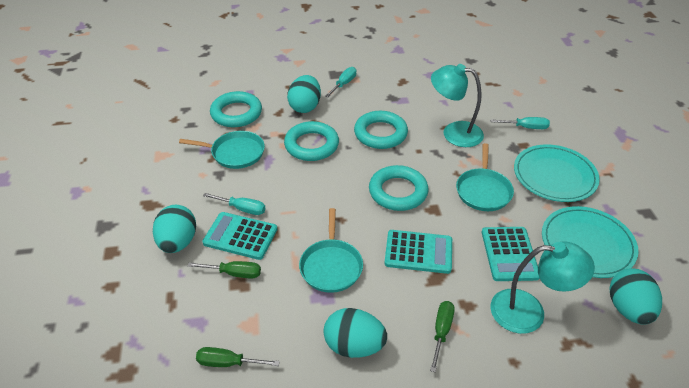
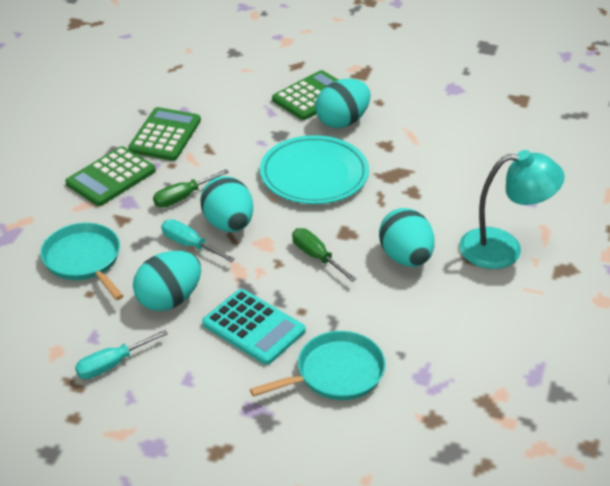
green calculator: none = 0 -> [65,146,156,206] [128,107,201,161] [272,70,338,120] = 3
green screwdriver: [188,261,261,279] [196,347,280,367] [430,301,455,372] = 3 -> [153,169,229,208] [292,228,356,282] = 2
turquoise calculator: [203,212,277,260] [384,230,452,274] [482,227,540,281] = 3 -> [202,289,305,365] = 1
turquoise lamp: [431,64,484,147] [490,241,595,334] = 2 -> [459,150,565,269] = 1
turquoise pan: [179,131,265,169] [299,208,363,293] [456,143,514,211] = 3 -> [40,223,123,300] [250,331,386,400] = 2
turquoise plate: [514,144,600,202] [542,206,638,278] = 2 -> [260,135,369,204] = 1
turquoise ring: [210,91,262,127] [284,121,339,161] [354,111,408,149] [369,165,428,211] = 4 -> none = 0
turquoise screwdriver: [203,193,266,215] [325,67,356,97] [490,117,550,129] = 3 -> [75,330,168,379] [161,219,235,262] = 2

